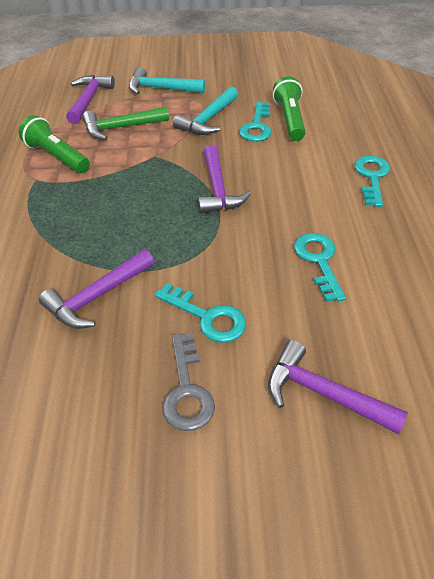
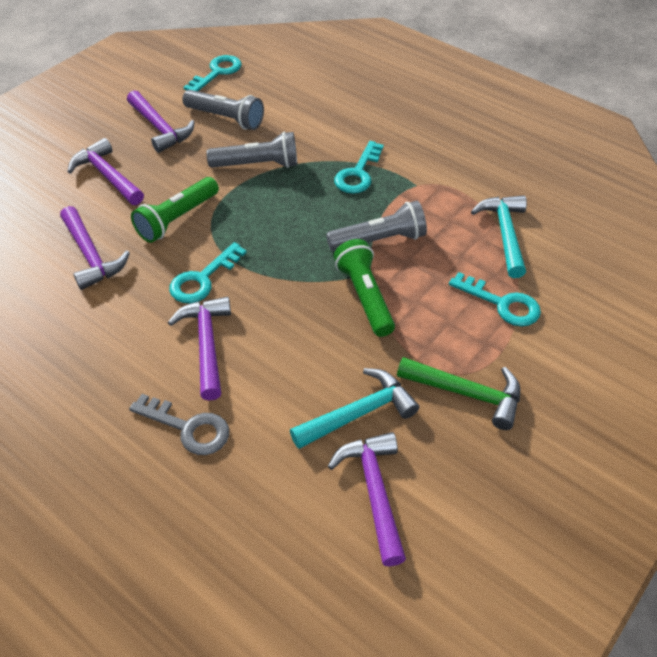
grey flashlight: none = 0 -> [182,90,264,130] [206,132,297,168] [326,201,427,251] = 3
purple hammer: [39,249,154,329] [66,75,115,124] [198,145,251,214] [268,340,408,434] = 4 -> [60,206,130,290] [67,138,144,205] [127,90,195,153] [168,297,231,401] [328,432,406,566] = 5

